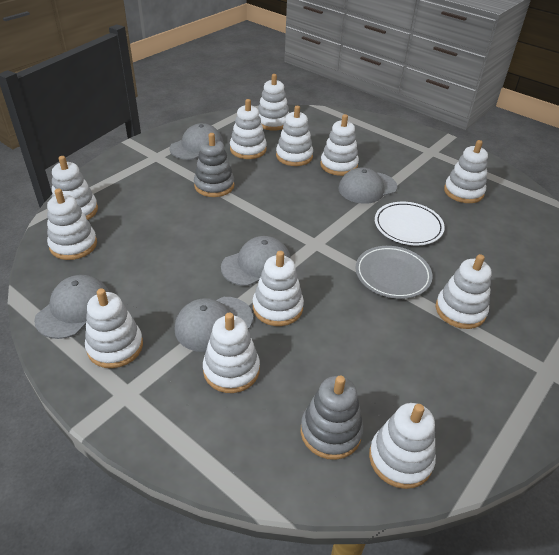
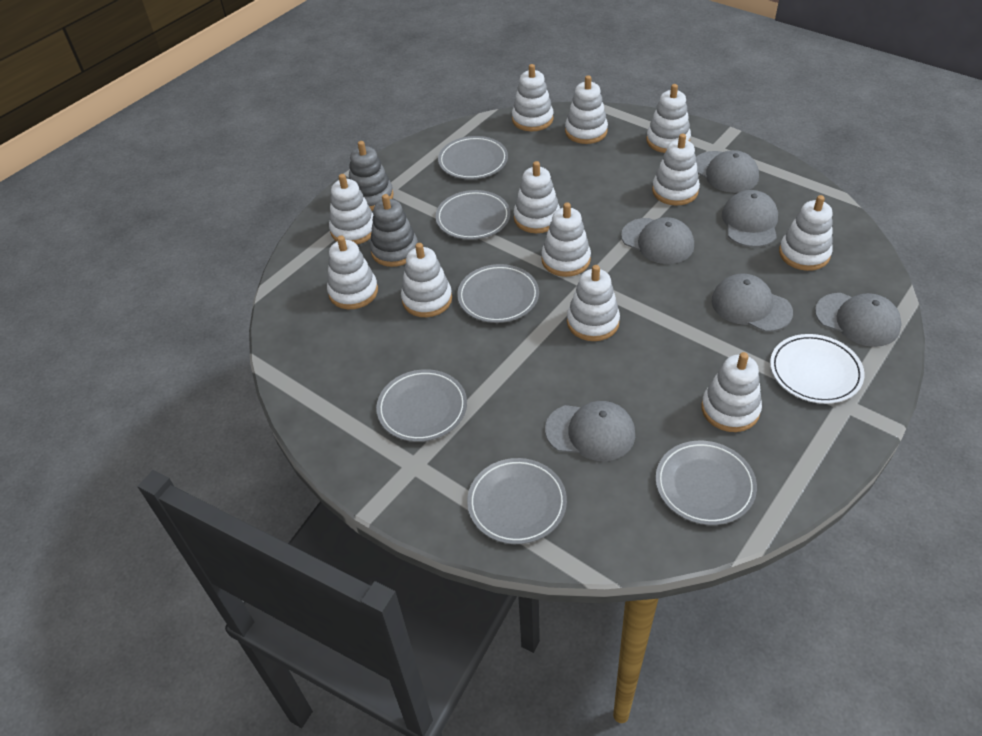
grey cap: [34,275,109,339] [170,123,223,160] [175,297,253,352] [221,236,291,286] [338,167,397,204] = 5 -> [545,401,635,461] [621,217,694,264] [696,150,759,193] [712,273,793,332] [722,190,778,247] [815,293,902,347] = 6
grey plate: [355,246,433,299] = 1 -> [376,369,467,442] [436,190,510,240] [438,136,508,179] [457,264,539,323] [467,458,567,544] [656,441,757,525] = 6

